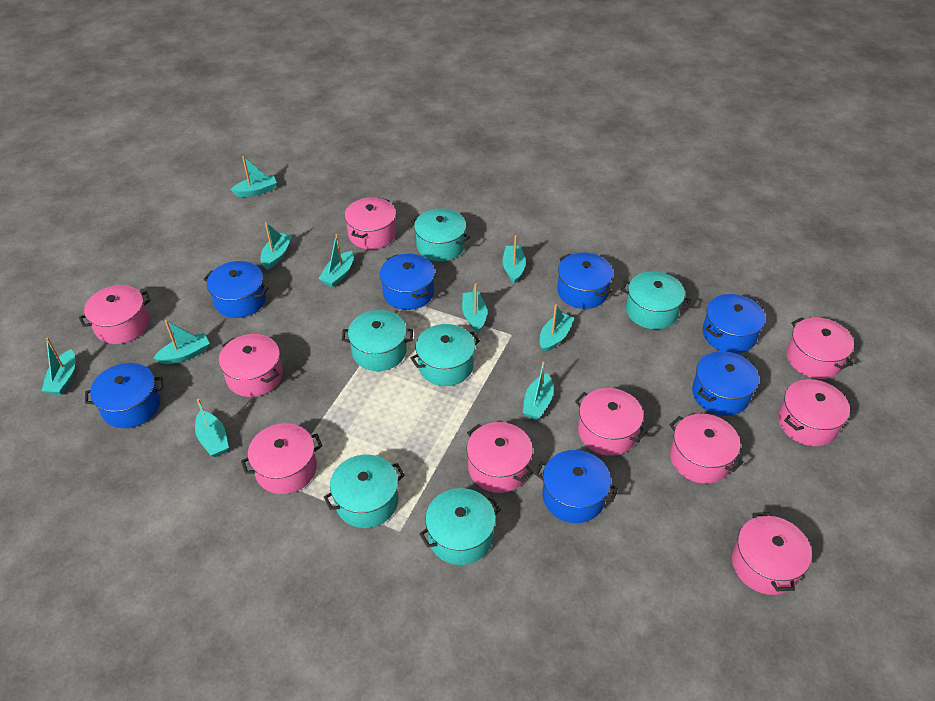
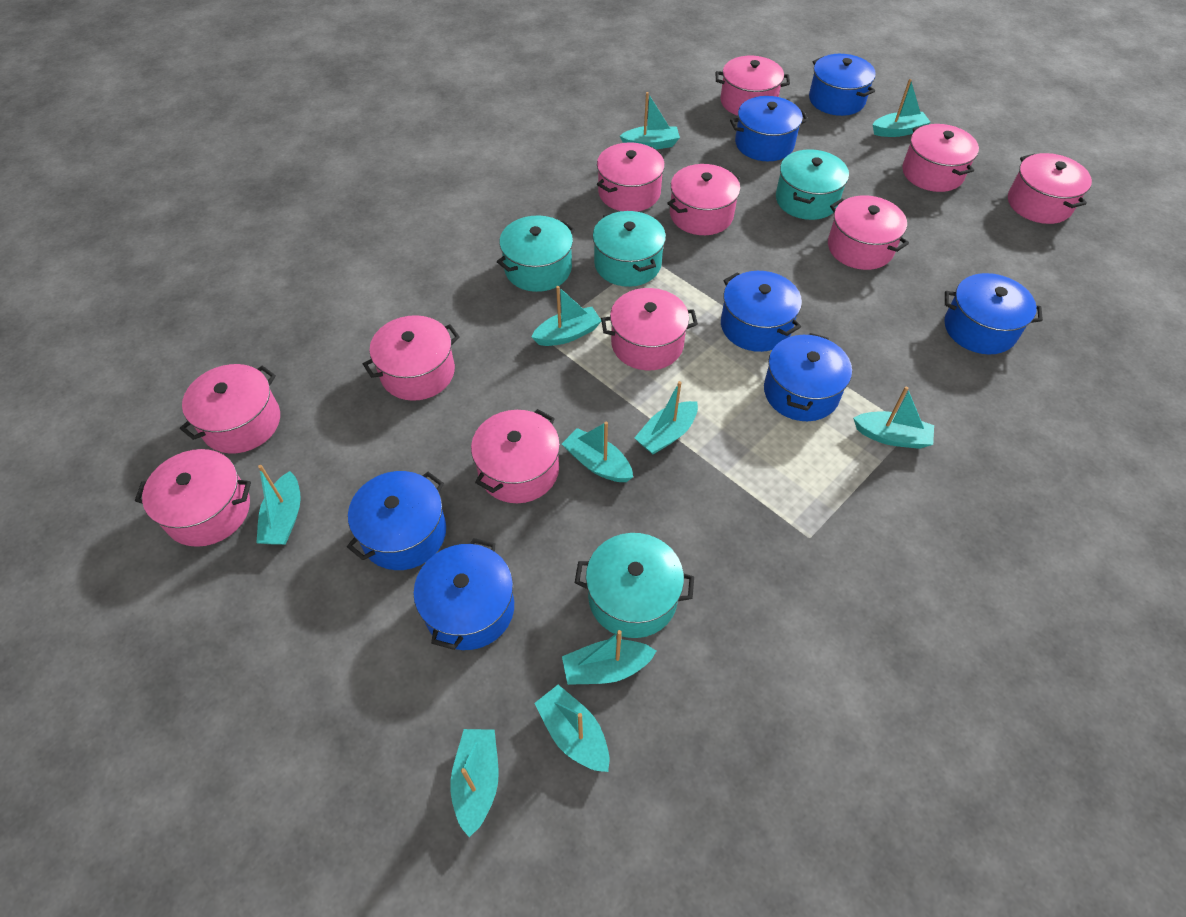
pink pot: [79,285,151,344] [219,334,283,397] [241,423,322,494] [345,197,396,249] [467,422,533,493] [575,388,647,456] [670,414,744,484] [732,512,812,595] [778,379,850,446] [786,317,854,379] = 10 -> [135,449,251,547] [180,364,280,453] [363,315,460,401] [471,409,560,503] [597,142,665,212] [601,288,698,370] [667,164,741,235] [716,56,790,116] [828,195,909,270] [902,124,979,192] [1008,153,1092,224] = 11
turquoise pot: [324,455,405,528] [342,310,413,371] [410,324,480,386] [411,209,470,261] [419,488,501,565] [621,271,691,329] = 6 -> [497,215,575,292] [575,533,694,638] [592,211,666,287] [776,149,849,220] = 4

